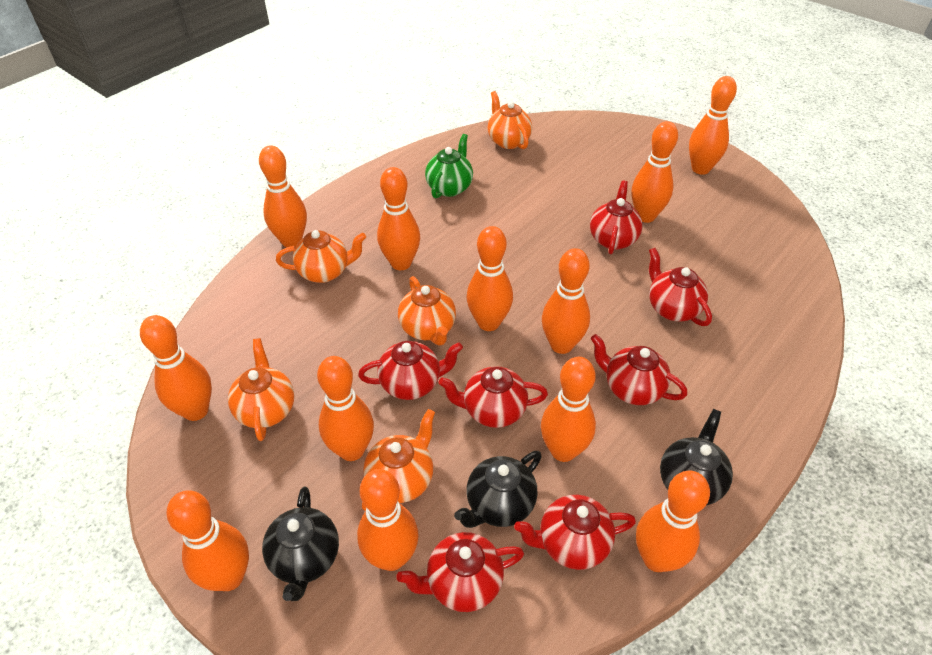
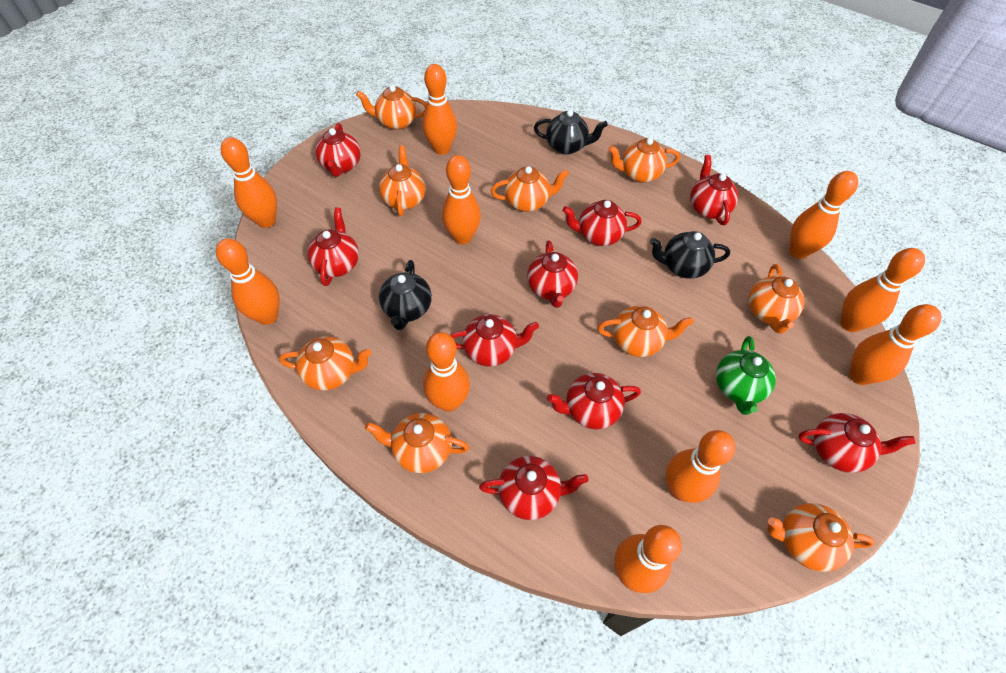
orange bowling pin: [140,315,212,421] [167,490,249,591] [259,145,307,247] [317,356,374,461] [357,469,419,571] [377,167,420,270] [466,226,513,331] [541,357,596,462] [542,248,590,354] [632,121,678,223] [636,471,710,572] [689,76,737,175] = 12 -> [216,238,280,325] [221,137,277,228] [422,64,457,155] [423,332,470,412] [442,155,481,245] [614,525,682,593] [666,430,735,503] [789,171,858,259] [840,248,925,332] [849,304,941,385] = 10
orange teapot: [228,338,294,441] [276,230,366,283] [362,409,435,511] [398,276,456,345] [487,91,532,149] = 5 -> [279,336,371,391] [356,85,427,130] [365,413,469,473] [379,146,425,216] [491,166,569,212] [597,305,694,357] [608,138,680,183] [748,264,805,334] [767,503,875,572] = 9
red teapot: [358,341,463,400] [396,532,524,612] [438,366,548,428] [514,495,636,570] [590,181,642,254] [591,334,687,405] [649,248,712,326] = 7 -> [307,208,359,286] [315,123,361,177] [450,314,539,367] [479,456,588,520] [527,240,578,308] [547,373,641,430] [562,200,642,246] [690,155,738,225] [798,413,916,473] = 9

